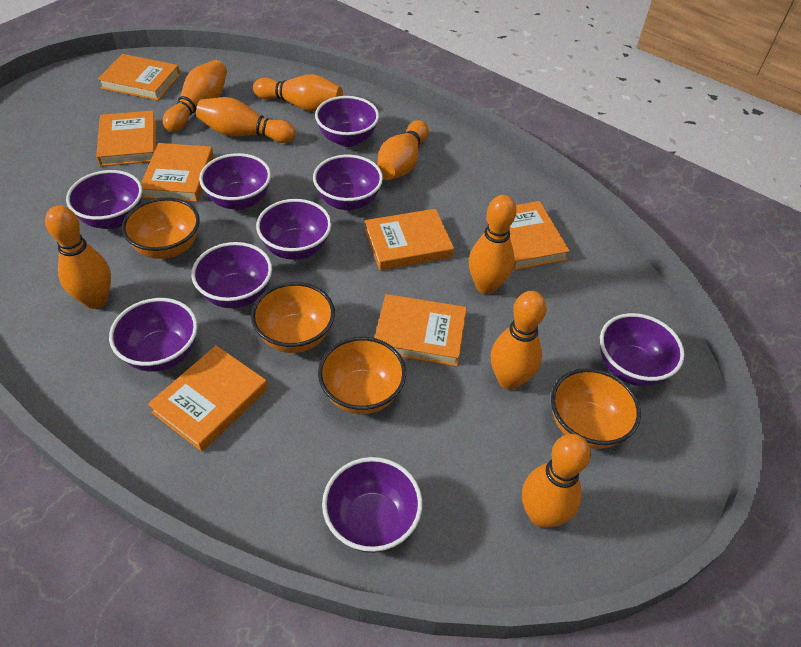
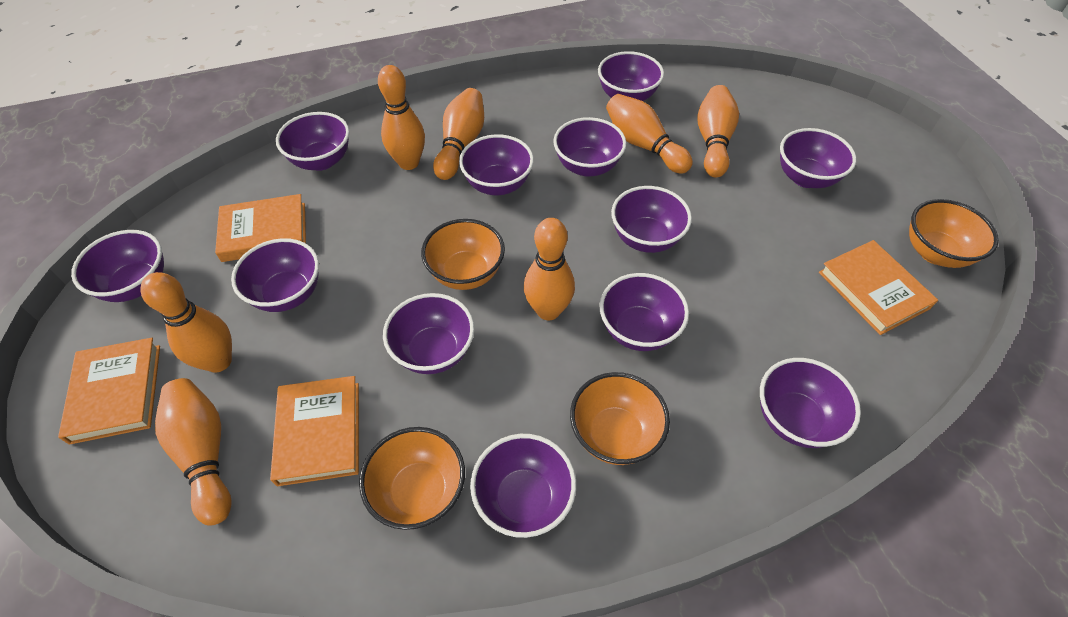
orange book: [96,111,156,166] [98,54,180,101] [141,143,214,202] [148,345,268,452] [365,209,454,270] [375,294,467,367] [486,201,570,270] = 7 -> [58,338,160,445] [215,194,306,262] [270,376,359,486] [819,240,938,335] = 4
orange bowling pin: [45,206,111,309] [163,60,227,132] [196,97,296,143] [253,74,343,112] [377,120,429,180] [469,195,517,294] [491,291,547,390] [522,434,591,528] = 8 -> [141,272,232,373] [155,378,232,526] [378,65,425,170] [433,88,484,180] [524,218,575,320] [606,94,693,174] [697,85,739,178] = 7
purple bowl: [66,170,143,229] [109,298,198,372] [191,242,272,308] [199,153,271,210] [256,199,332,260] [313,155,383,211] [315,96,379,147] [322,457,422,553] [600,313,685,386] = 9 -> [71,230,164,302] [231,238,319,312] [276,112,349,171] [383,293,474,374] [459,134,534,195] [470,434,576,538] [553,117,626,177] [598,51,664,101] [600,273,689,351] [611,186,692,253] [760,358,861,448] [780,128,856,188] = 12

